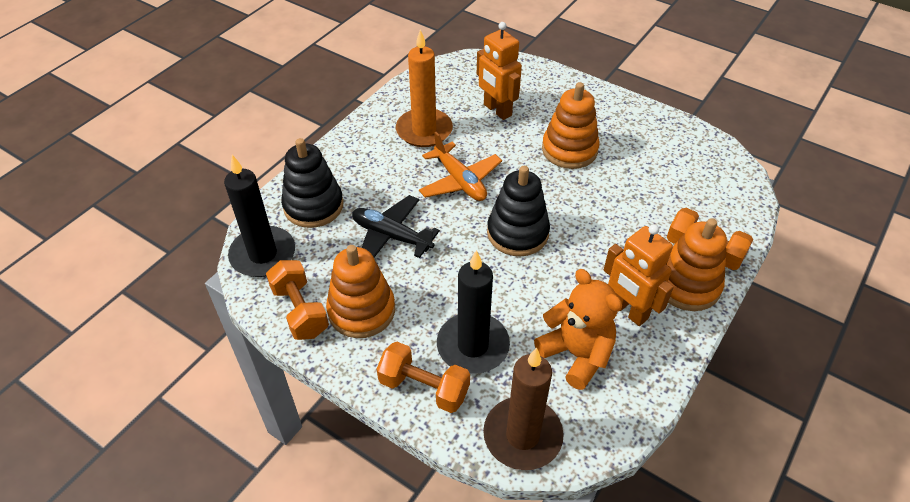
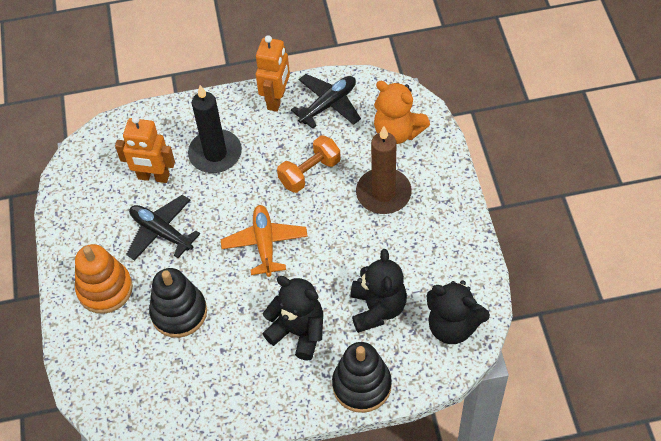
black candle: [224,155,295,277] [437,250,510,374] = 2 -> [188,85,242,173] = 1
black plane: [352,195,440,258] = 1 -> [126,195,200,261] [291,74,361,129] = 2
black teddy bear: none = 0 -> [263,276,323,360] [350,249,407,333] [427,280,490,344] = 3
orange candle: [396,30,453,147] = 1 -> none = 0
orange dumbbell: [266,260,329,340] [377,342,470,413] [667,208,753,270] = 3 -> [277,135,341,193] = 1
orange stacking toy: [326,245,395,338] [542,82,600,169] [667,218,727,311] = 3 -> [75,244,133,314] = 1

